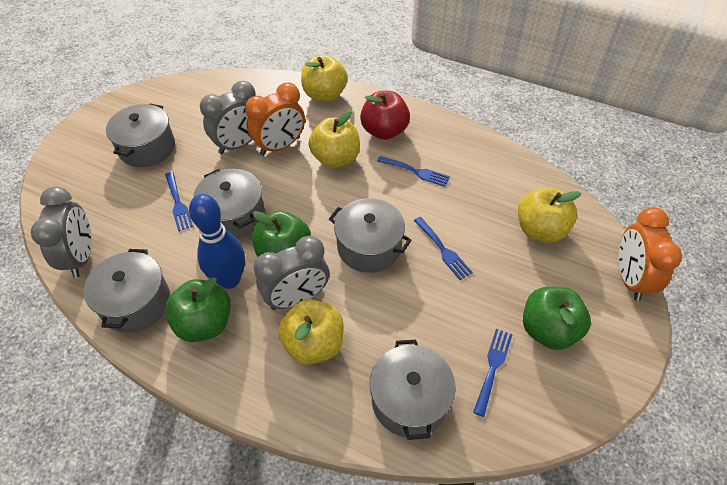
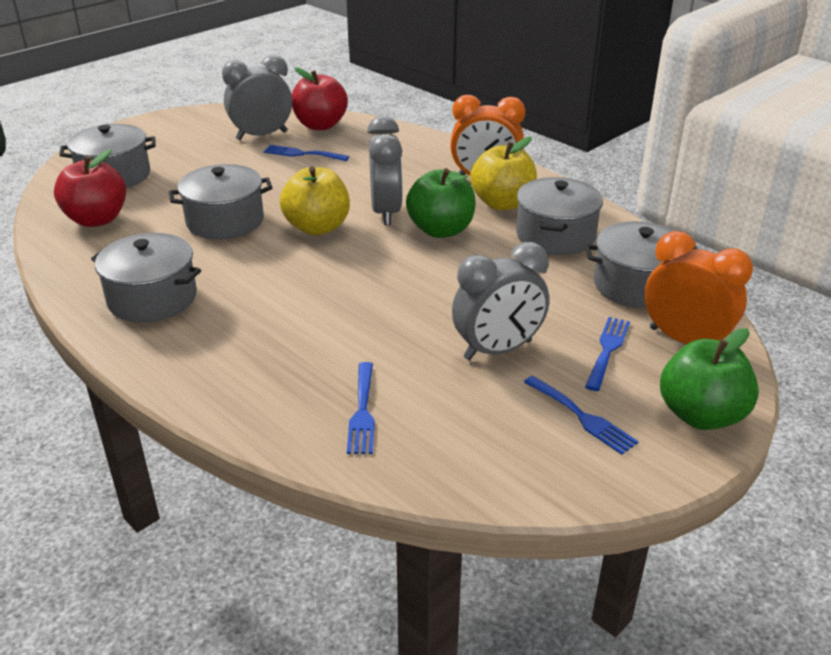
blue bowling pin: [189,194,245,289] = 1 -> none = 0
green apple: [165,277,231,342] [252,211,311,257] [523,286,591,350] = 3 -> [406,168,475,238] [660,328,759,430] = 2
red apple: [360,91,410,140] = 1 -> [54,149,126,227] [292,67,348,130] = 2
yellow apple: [278,299,344,365] [301,55,348,102] [309,110,360,168] [518,187,581,243] = 4 -> [280,166,350,235] [470,137,537,210] = 2

